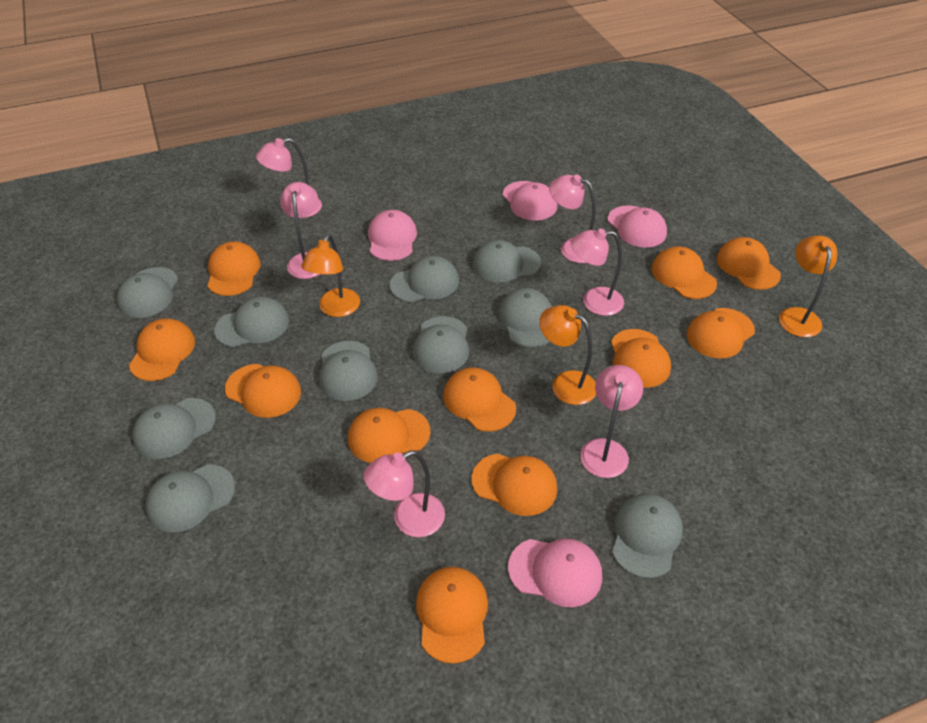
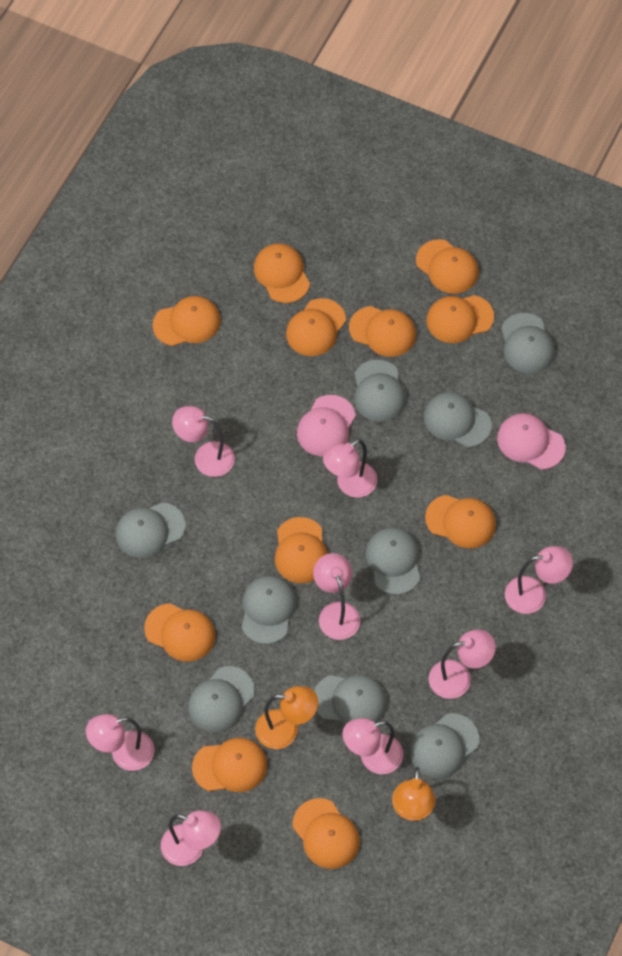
grey cap: [117,267,178,318] [133,398,216,459] [145,464,235,533] [214,297,289,347] [319,341,378,401] [390,256,459,302] [413,316,469,373] [473,240,541,282] [499,288,552,347] [612,494,683,578] = 10 -> [116,502,186,558] [188,666,255,732] [242,576,296,644] [314,675,387,725] [354,360,406,422] [366,528,420,595] [410,713,479,778] [424,392,492,447] [501,313,555,374] = 9
orange lamp: [301,234,360,317] [539,305,596,405] [779,235,837,337] = 3 -> [255,686,318,749] [392,767,436,821] = 2
pink cap: [368,210,417,261] [502,181,557,221] [508,538,602,607] [608,205,667,248] = 4 -> [297,395,356,456] [497,413,566,469] = 2
pink lamp: [256,138,322,218] [280,182,320,279] [364,450,445,537] [549,174,596,263] [571,228,624,316] [580,365,643,478] = 6 -> [86,714,155,771] [161,811,221,866] [172,406,235,477] [313,553,360,640] [323,439,378,498] [342,718,403,774] [429,630,496,699] [505,546,573,614] = 8

